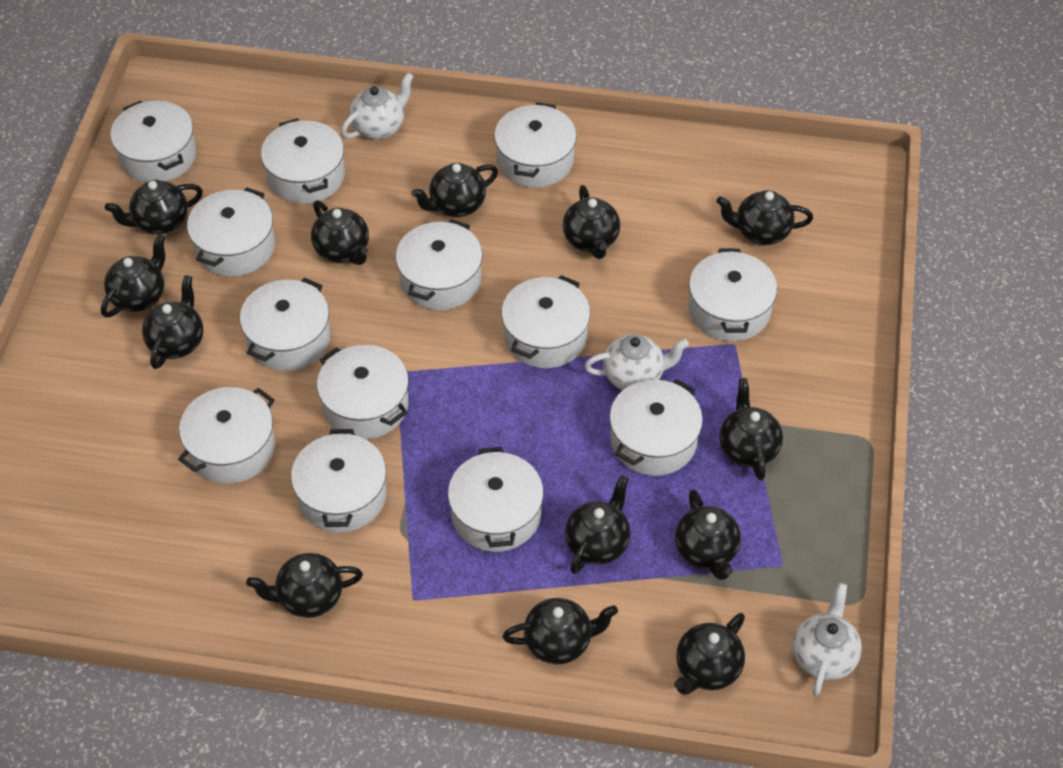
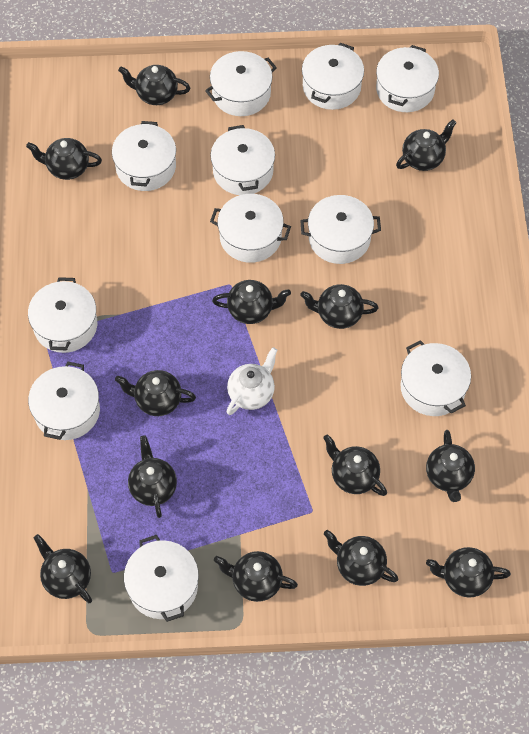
white pot: [110,101,196,183] [178,387,275,483] [187,187,275,276] [240,278,330,371] [261,118,345,204] [291,429,387,532] [317,345,409,439] [396,219,483,310] [448,447,544,552] [494,102,577,188] [501,275,590,368] [609,379,703,476] [689,249,777,341] = 13 -> [28,277,97,353] [28,362,100,440] [112,121,176,191] [124,535,199,622] [205,51,277,116] [210,125,275,195] [210,194,291,263] [300,195,381,264] [302,43,364,110] [376,45,439,112] [400,340,471,416] = 11
white teapot: [341,72,414,139] [584,334,689,390] [793,583,862,696] = 3 -> [227,347,277,415] = 1

